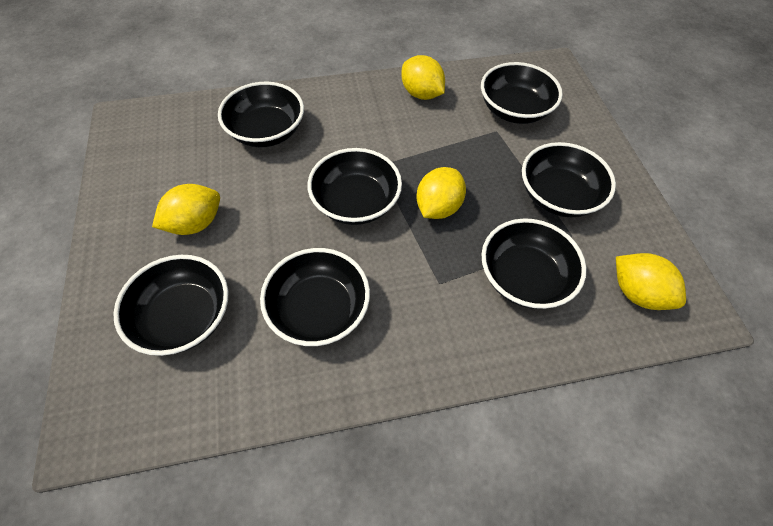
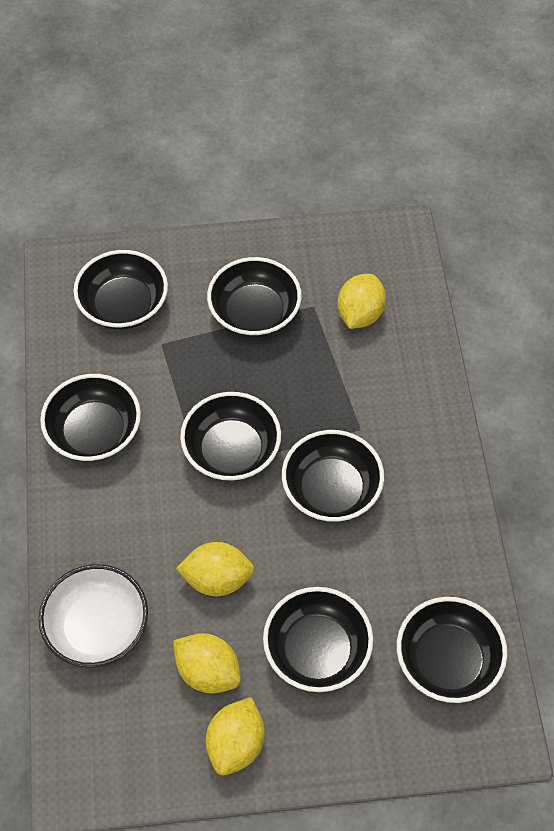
white bowl: none = 0 -> [39,564,148,668] = 1

